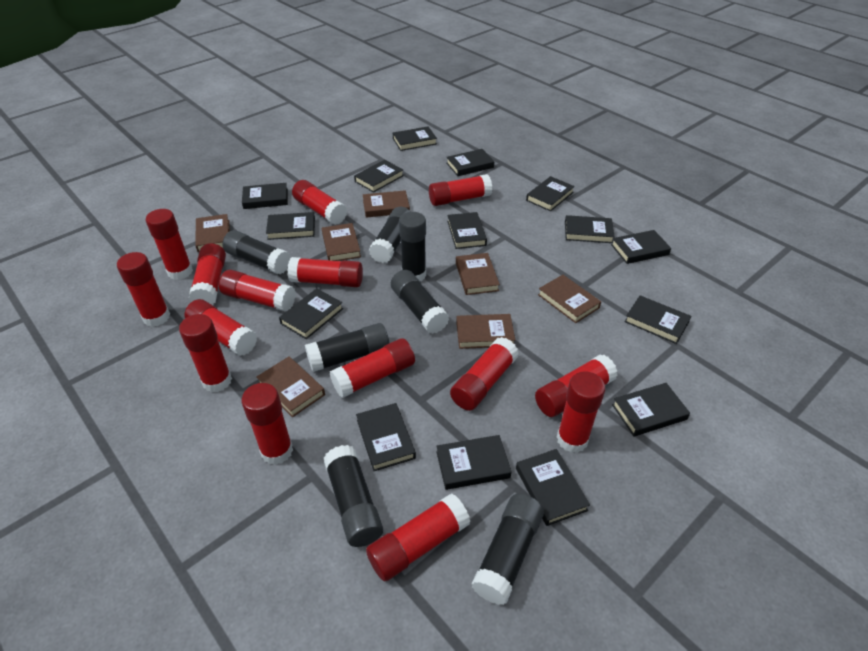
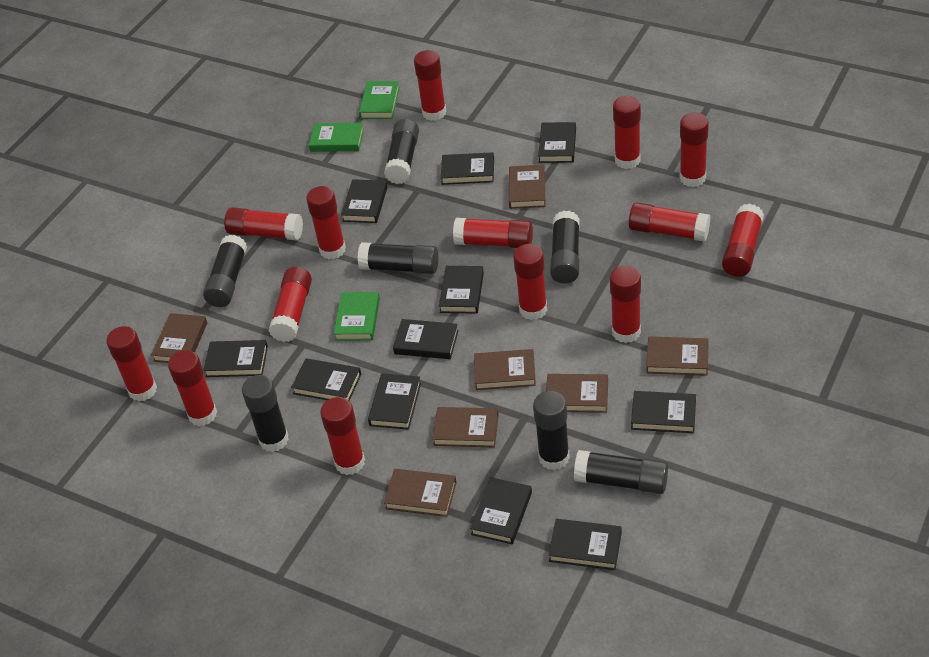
black book: [242,183,288,209] [266,212,315,240] [279,288,343,339] [354,160,404,192] [356,403,416,471] [393,126,437,151] [436,435,512,490] [446,149,494,176] [447,212,487,249] [516,449,590,526] [526,176,575,211] [565,215,615,243] [611,230,671,264] [612,383,690,436] [625,295,691,344] = 15 -> [203,340,268,377] [291,358,361,401] [341,179,387,223] [368,374,421,430] [393,319,459,359] [439,266,484,314] [441,152,494,185] [470,477,532,544] [538,122,576,163] [548,519,622,570] [631,391,696,433] = 11
green book: none = 0 -> [309,123,364,152] [334,292,380,341] [359,81,400,119] = 3
red glue stick: [117,252,170,327] [146,209,193,280] [179,314,232,392] [184,299,257,356] [189,243,226,305] [219,270,296,311] [241,383,293,465] [287,257,363,287] [292,180,347,225] [330,338,415,398] [366,493,470,581] [429,174,492,206] [450,337,519,411] [535,354,617,417] [557,371,605,453] = 15 -> [106,326,157,402] [168,350,217,426] [224,207,303,240] [269,267,312,342] [306,186,346,259] [320,397,365,475] [414,50,446,121] [453,218,533,248] [513,244,547,320] [610,266,641,343] [613,96,641,169] [629,202,710,242] [680,113,709,187] [722,204,764,277] = 14

